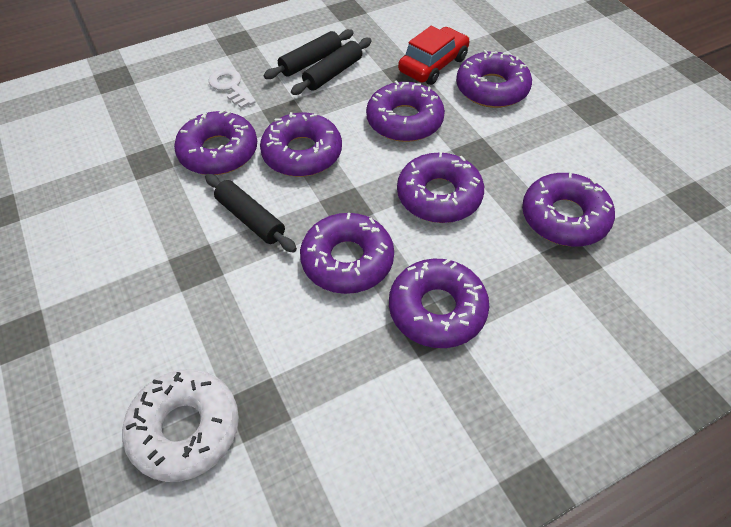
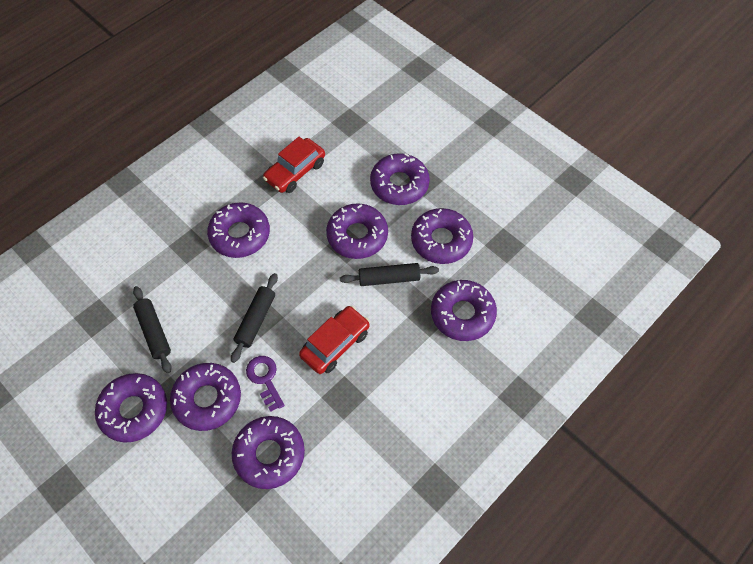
purple key: none = 0 -> [246,356,285,412] = 1
red car: [398,26,470,85] = 1 -> [263,137,325,193] [299,306,370,374] = 2
white donut: [122,370,239,482] = 1 -> none = 0
white key: [208,69,256,109] = 1 -> none = 0

